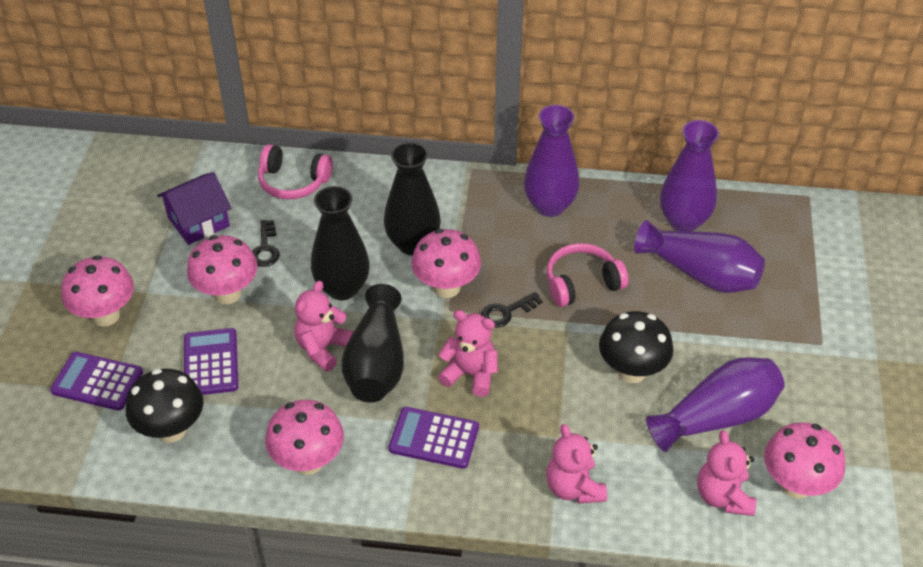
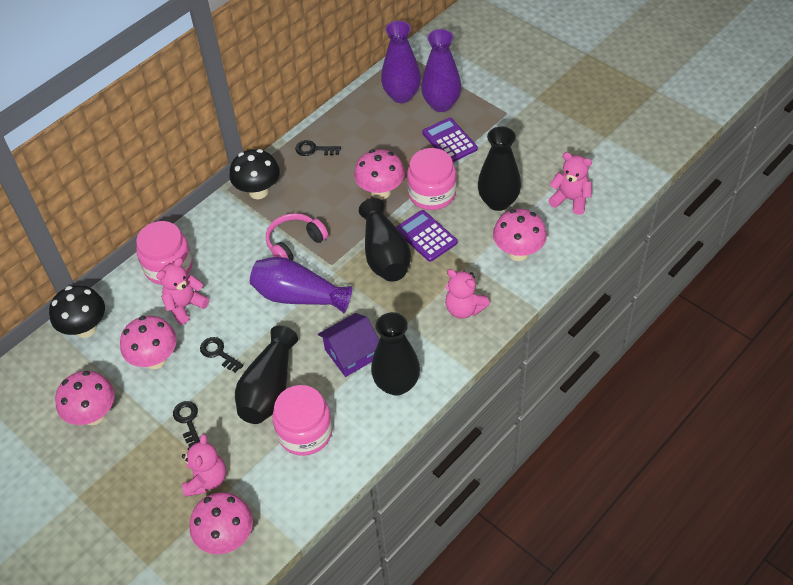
black key: [252,220,280,267] [481,292,543,328] = 2 -> [173,401,200,447] [200,337,244,373] [295,140,341,156] = 3
black vase: [311,186,370,300] [342,284,404,403] [384,142,441,255] = 3 -> [235,326,298,424] [359,198,411,282] [371,312,420,396] [478,127,521,211] = 4
pink headphones: [258,144,333,200] [547,243,629,307] = 2 -> [266,213,328,261] = 1
pink jar: none = 0 -> [136,221,193,285] [273,385,333,456] [407,148,456,210] = 3
purple calculator: [50,352,143,411] [184,328,238,395] [389,407,479,469] = 3 -> [396,210,457,262] [422,118,478,162] = 2
purple vase: [524,105,580,217] [634,220,765,293] [646,357,785,452] [660,120,719,232] = 4 -> [250,257,352,313] [381,21,421,103] [421,29,461,112] = 3

